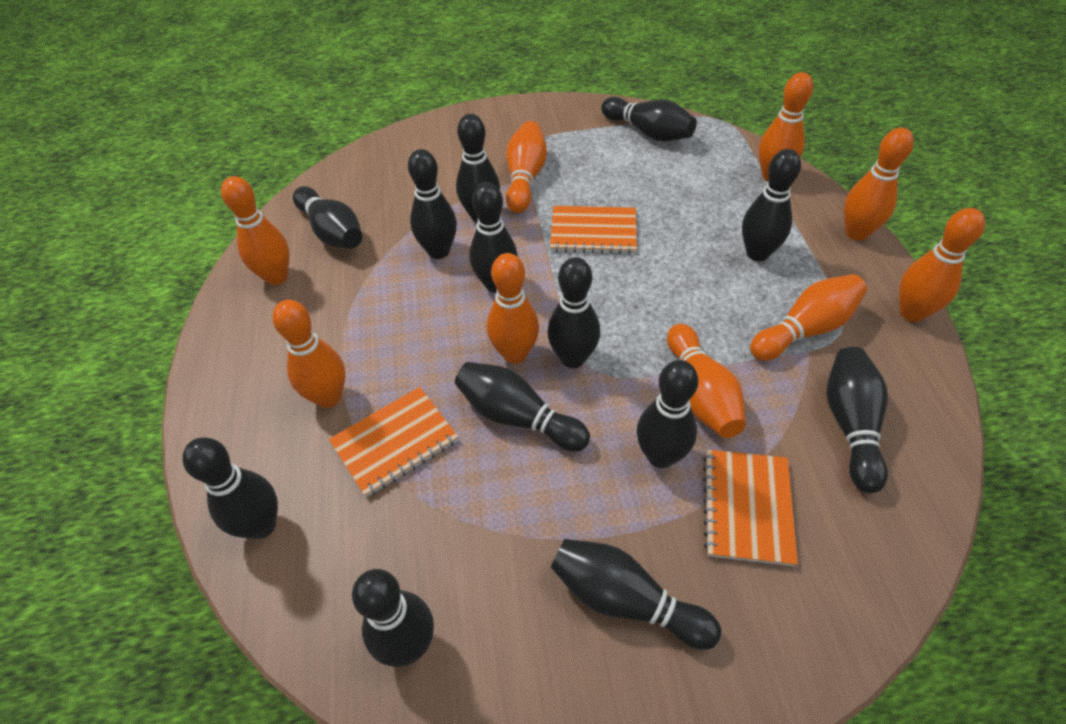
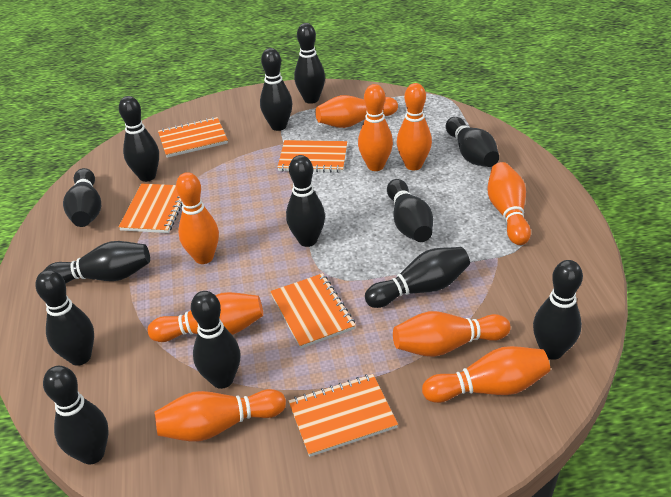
orange notebook: [329,387,458,497] [550,206,637,254] [703,449,798,566] = 3 -> [119,184,182,233] [158,117,228,158] [270,273,356,349] [277,140,347,173] [288,374,398,457] = 5

